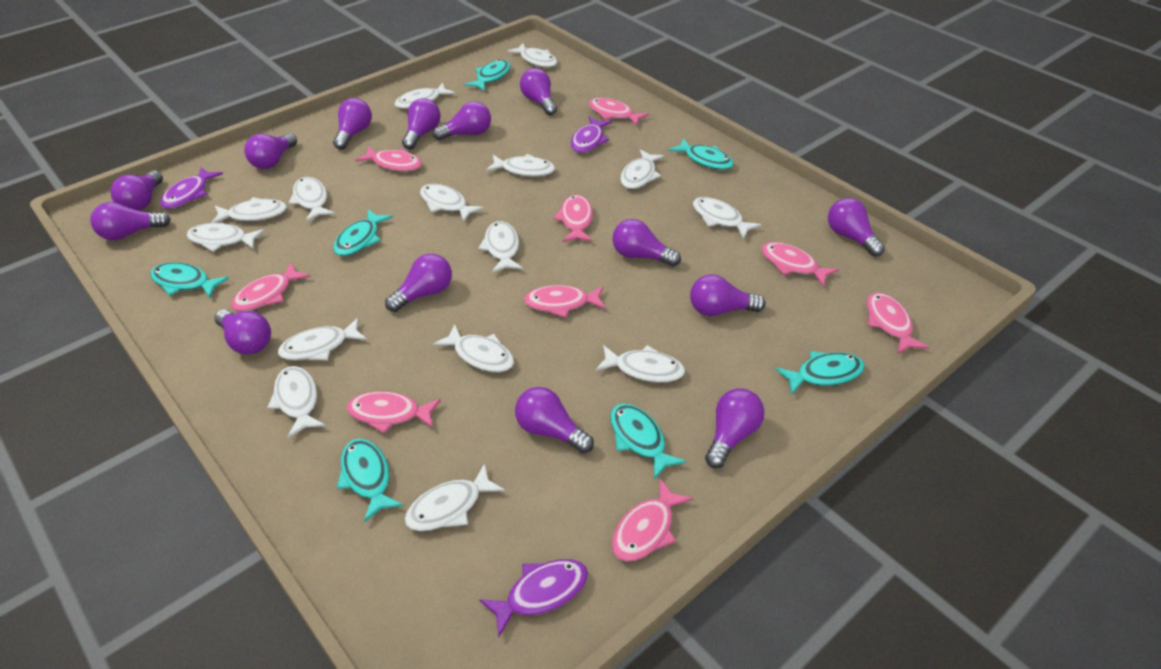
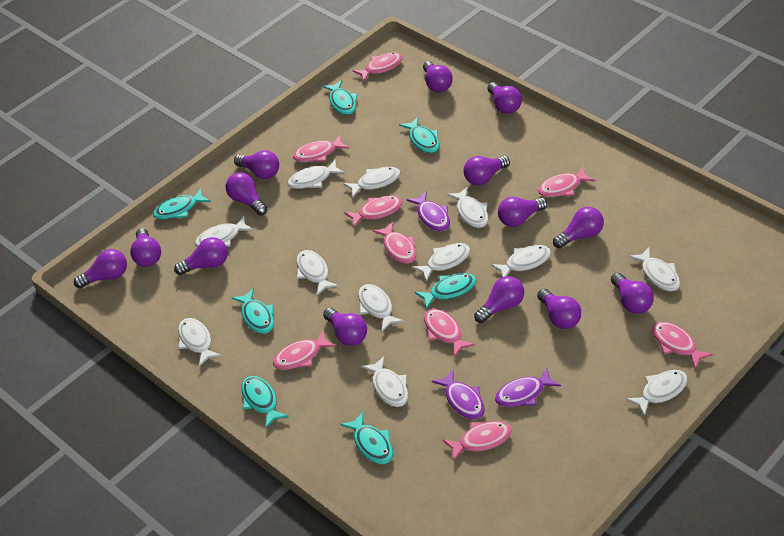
white fish: [187,223,265,252] [211,197,287,223] [267,366,326,438] [278,318,367,361] [289,177,335,222] [394,83,455,109] [404,463,505,531] [420,184,484,222] [433,324,514,372] [478,221,523,273] [486,154,555,177] [507,43,557,67] [595,345,685,383] [620,149,665,189] [693,197,762,239] = 15 -> [178,318,222,366] [195,216,254,247] [287,160,345,189] [296,250,339,295] [343,167,400,197] [358,284,404,331] [361,356,408,407] [412,243,470,282] [447,187,488,228] [491,245,551,277] [626,370,688,416] [629,248,680,292] = 12

